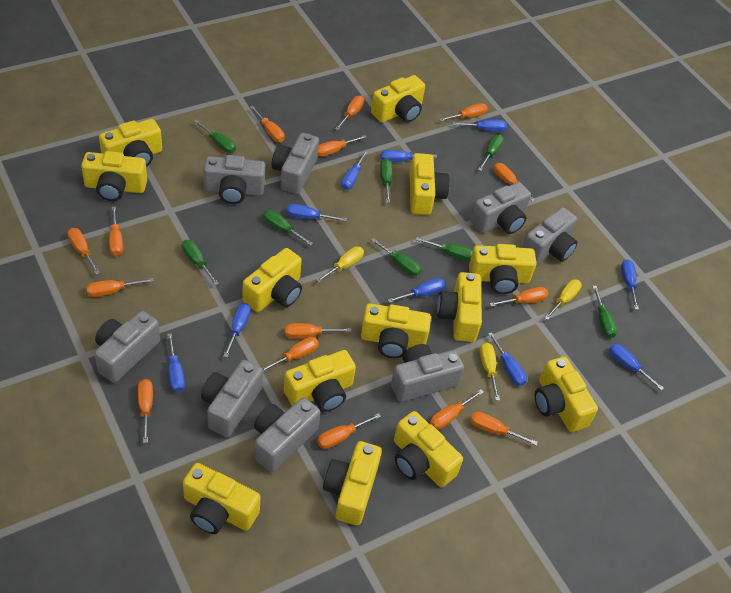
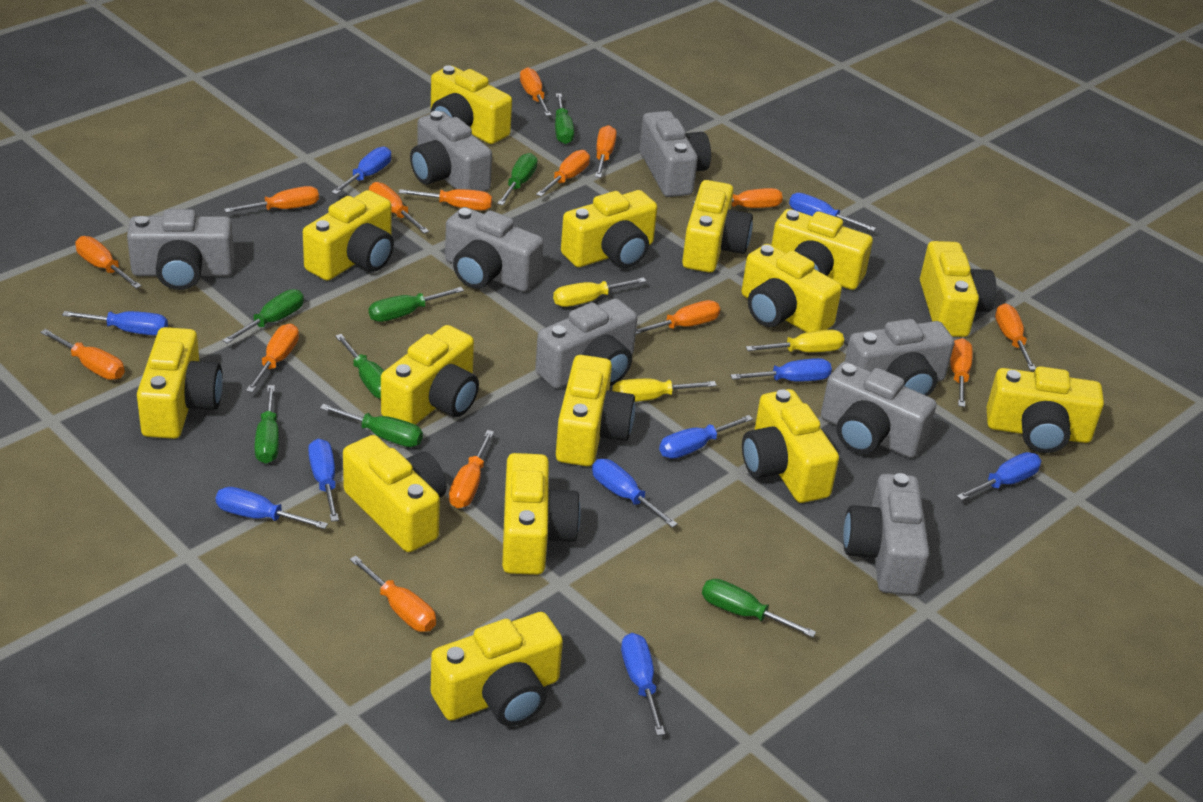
yellow camera: [81,151,147,201] [99,119,162,167] [183,463,260,534] [242,248,302,312] [284,350,356,412] [323,441,382,526] [361,303,431,358] [371,75,425,123] [394,411,463,487] [410,153,450,215] [437,272,482,342] [469,244,536,294] [535,357,598,432] = 13 -> [137,327,223,439] [303,190,394,281] [343,435,446,552] [381,325,479,425] [431,65,512,144] [431,612,563,726] [502,453,581,575] [556,355,635,466] [561,190,657,268] [682,180,753,273] [742,244,842,333] [742,389,839,503] [771,209,873,290] [920,241,996,337] [987,366,1104,453] = 15

